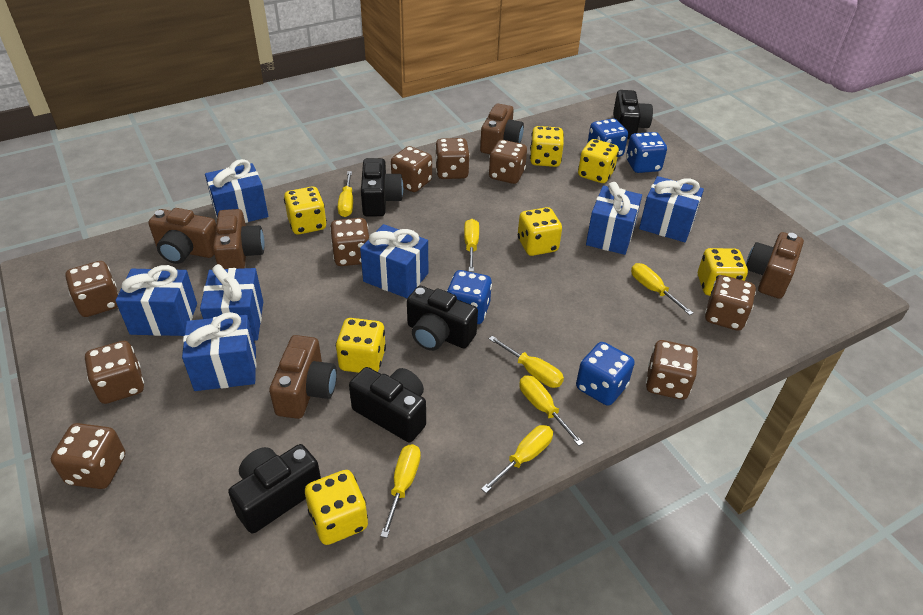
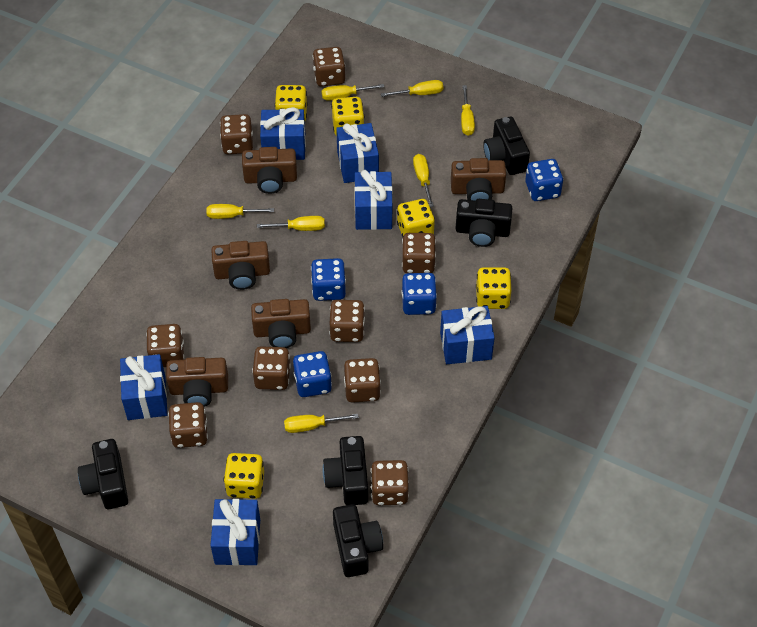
blue gift: [115,265,197,336] [182,312,256,391] [200,264,263,341] [205,159,268,223] [360,224,428,298] [586,182,642,255] [639,176,704,242] = 7 -> [120,354,168,420] [210,499,260,566] [260,107,306,160] [336,123,379,183] [354,170,393,230] [440,306,495,364] = 6
yellow dice: [284,187,327,234] [305,470,368,545] [336,318,386,373] [518,207,562,256] [530,126,564,167] [578,139,619,183] [698,248,748,296] = 7 -> [224,453,264,499] [275,85,307,120] [331,97,364,136] [397,199,435,238] [476,267,511,309] = 5

